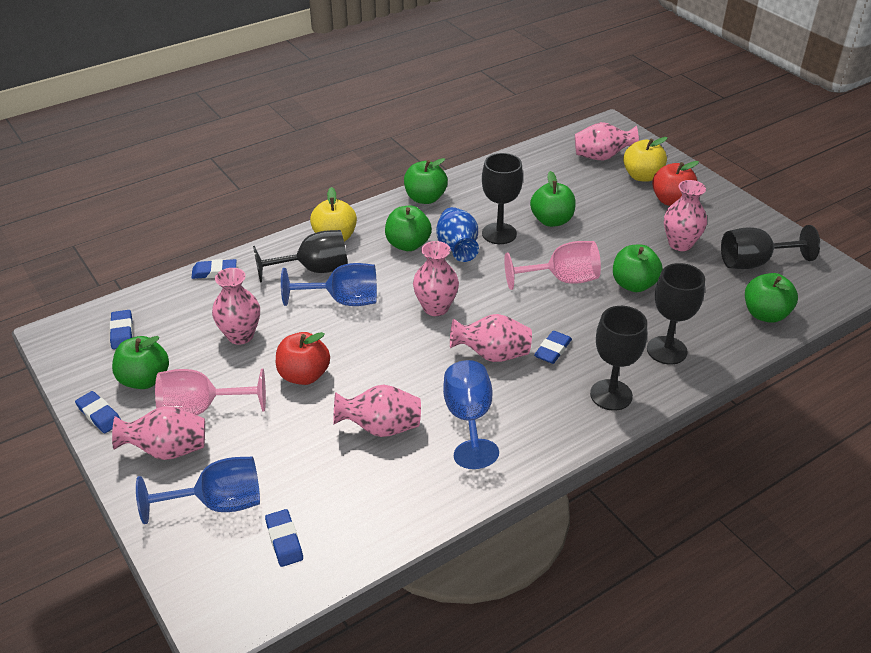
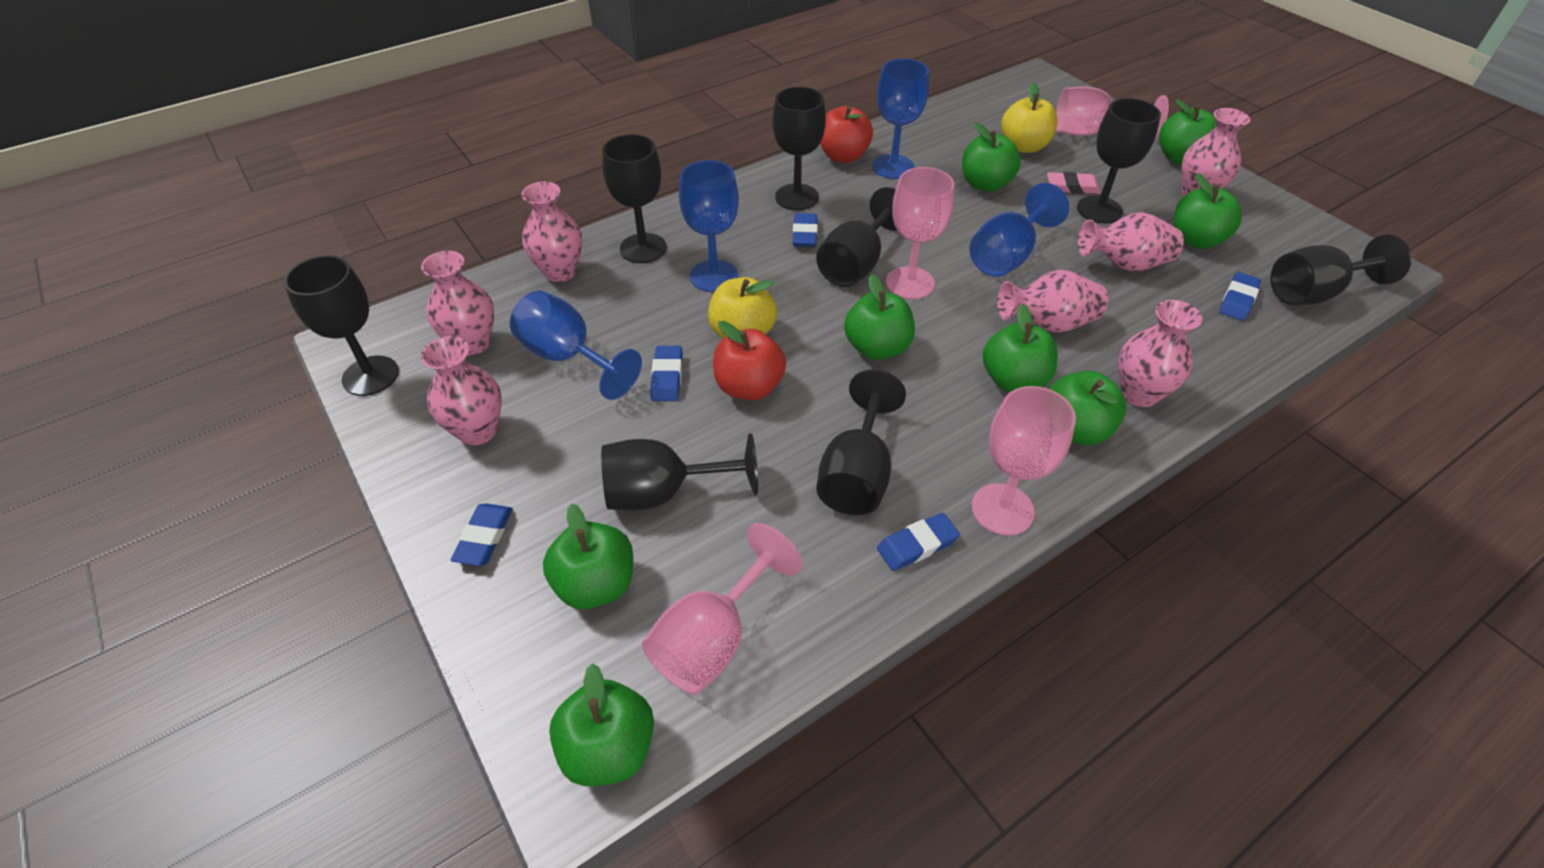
black goblet: [253,230,348,283] [482,153,523,244] [590,306,647,411] [647,263,705,365] [721,225,820,269] = 5 -> [284,255,399,396] [601,433,758,510] [602,134,667,263] [772,87,826,210] [816,187,897,287] [816,370,906,515] [1077,98,1161,223] [1270,234,1412,305] = 8
blue goblet: [136,457,260,524] [281,263,377,306] [443,360,499,469] = 3 -> [510,290,642,400] [679,160,739,292] [872,59,929,179] [970,183,1069,277] = 4
blue vase: [436,207,479,262] = 1 -> none = 0
green apple: [112,336,169,389] [385,206,432,251] [404,158,448,204] [530,171,576,227] [613,245,663,292] [745,273,798,323] = 6 -> [543,504,633,609] [549,663,654,786] [844,274,915,360] [962,122,1021,192] [983,304,1058,392] [1049,371,1126,445] [1159,99,1216,164] [1174,173,1242,249] = 8
pink eraser: none = 0 -> [1047,172,1101,194] = 1
pink goblet: [155,369,266,415] [504,241,601,290] = 2 -> [642,523,803,695] [886,167,954,299] [972,386,1076,536] [1056,86,1169,138] = 4

